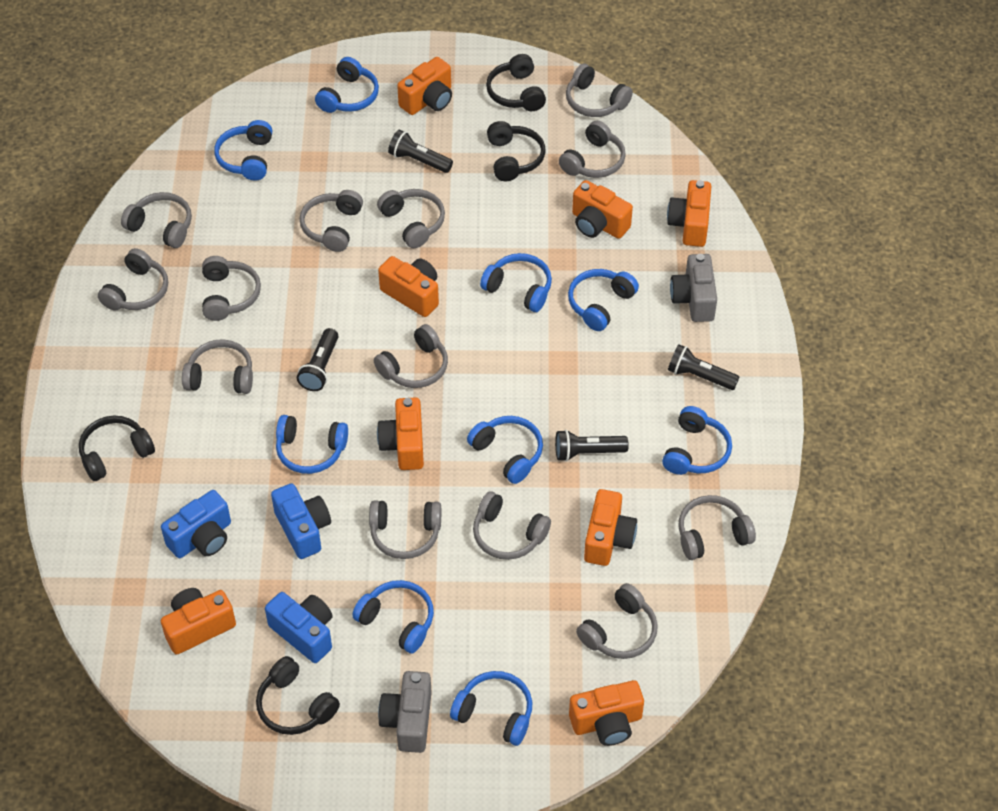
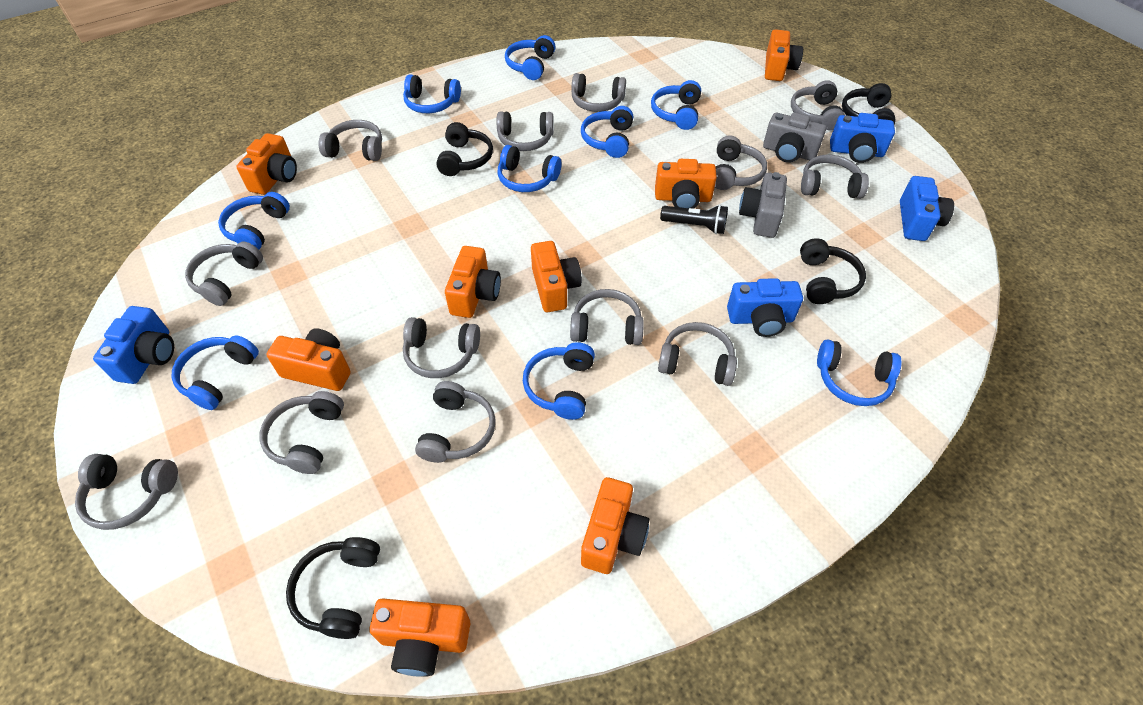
black flashlight: [297,328,339,391] [388,130,453,173] [555,430,629,461] [668,344,739,390] = 4 -> [660,205,728,234] = 1
blue camera: [161,490,231,558] [265,592,333,663] [271,483,331,559] = 3 -> [93,306,174,384] [727,278,803,337] [830,113,895,163] [900,176,954,241] = 4

